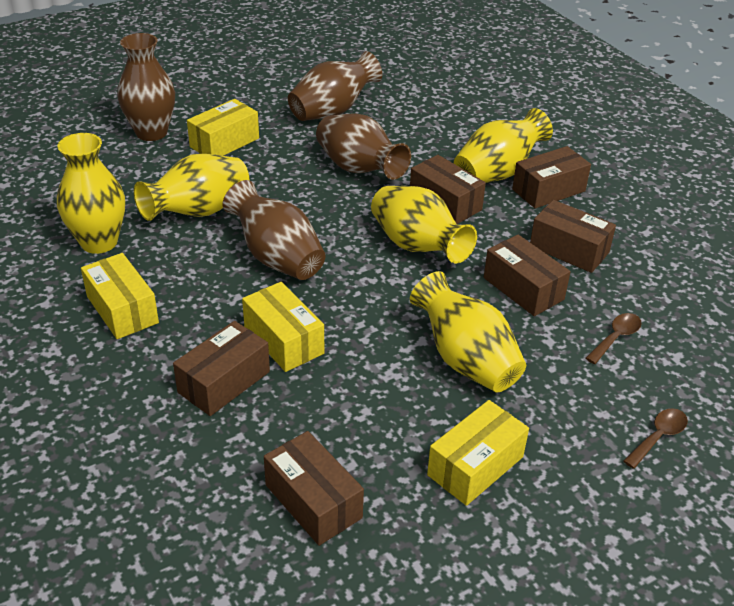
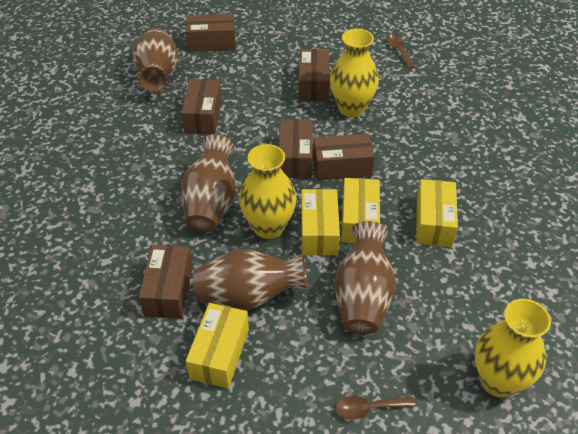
yellow vase: [57,133,125,254] [134,154,249,221] [371,186,477,263] [410,271,526,392] [454,108,553,183] = 5 -> [239,144,296,239] [330,29,379,117] [475,299,551,397] = 3

